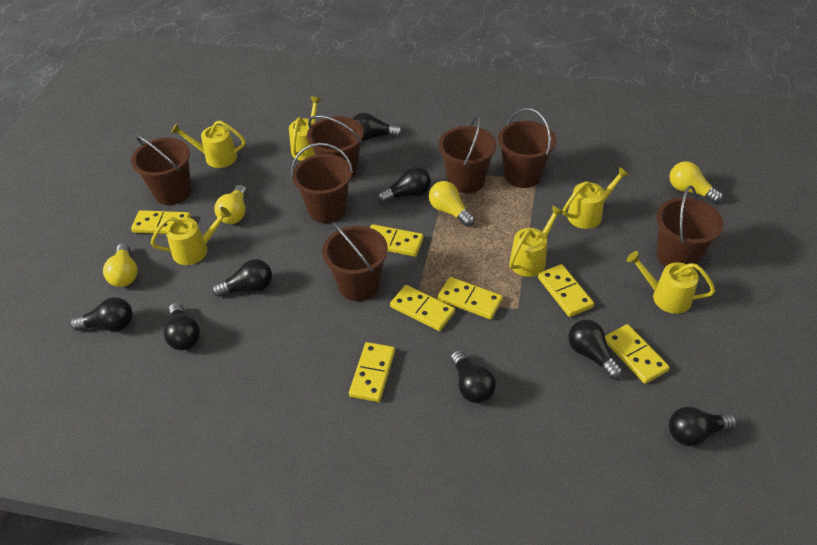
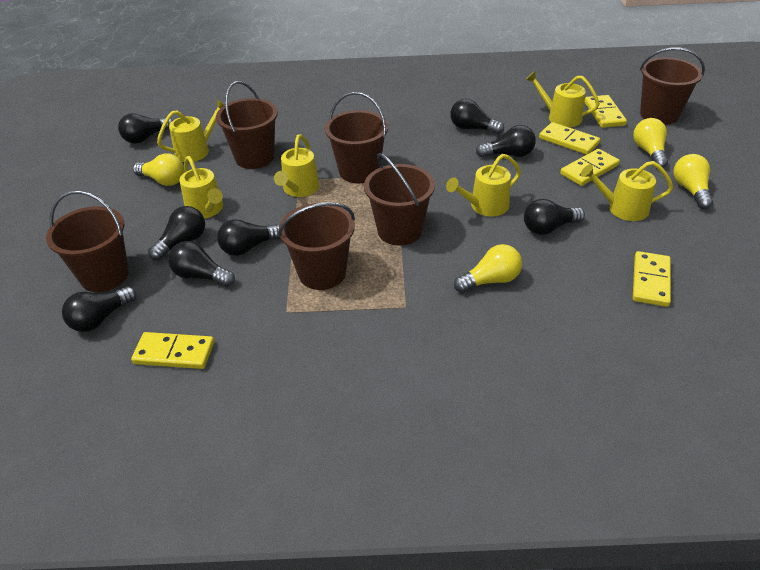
brown bucket: [131,135,191,205] [291,143,353,223] [307,115,364,179] [322,223,388,301] [439,115,497,193] [498,108,556,188] [657,186,724,268] = 7 -> [46,190,129,292] [216,81,278,169] [278,202,355,290] [325,92,388,183] [364,153,435,246] [640,47,705,125] = 6
yellow domino: [131,210,191,234] [349,342,395,402] [370,224,424,257] [390,285,455,331] [438,277,503,320] [538,264,594,317] [605,324,670,384] = 7 -> [131,332,214,369] [539,122,600,155] [560,149,620,186] [585,95,627,128] [633,251,671,307] = 5

